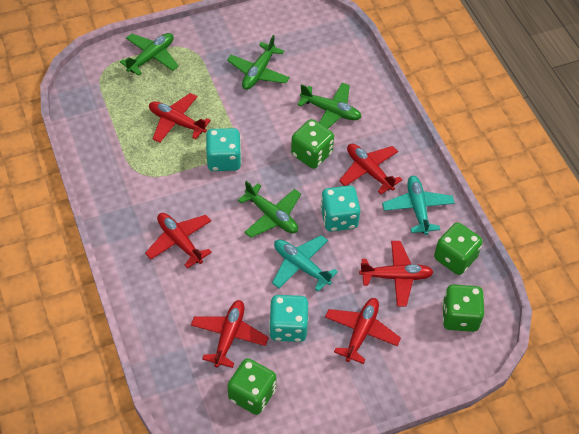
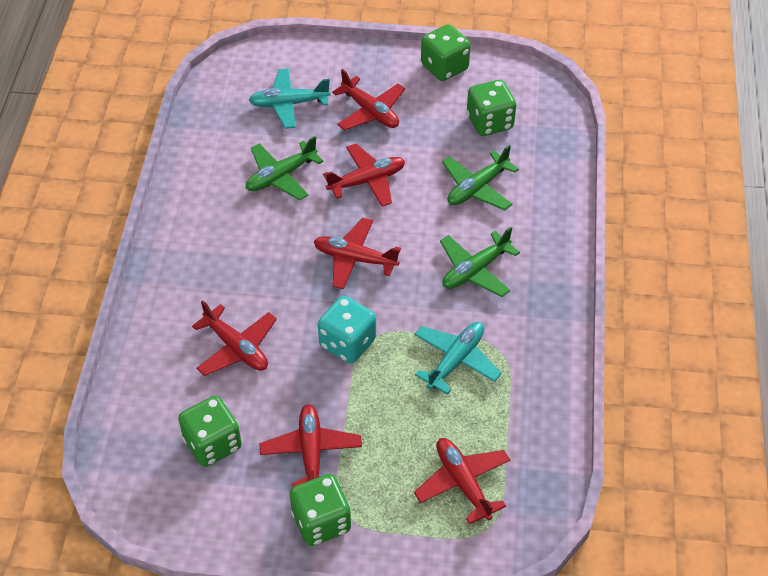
green plane: [120,33,178,76] [227,35,290,90] [238,181,301,238] [297,83,361,129] = 4 -> [246,136,324,200] [440,227,520,297] [442,145,519,210] = 3
turquoise dice: [206,128,242,171] [269,295,308,342] [320,185,361,232] = 3 -> [318,296,376,363] = 1

